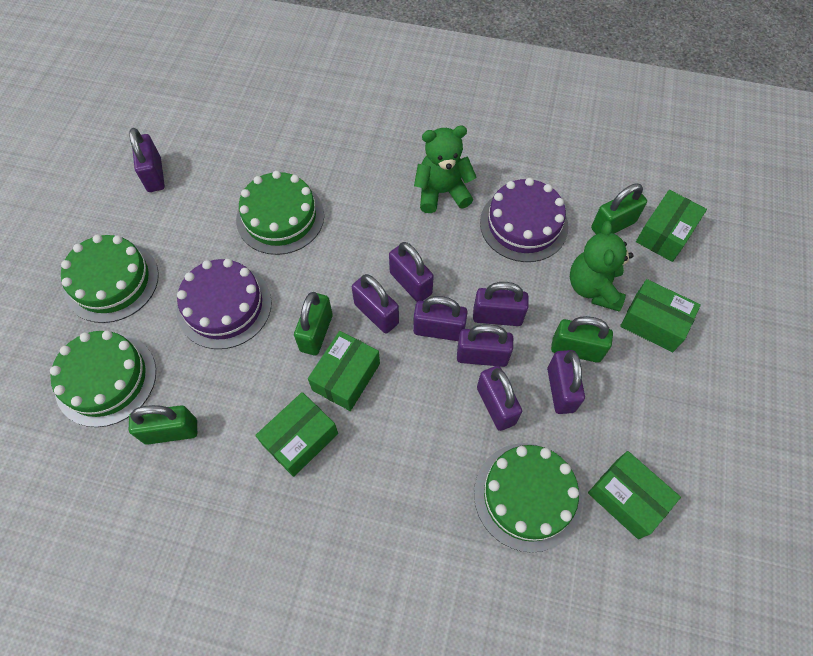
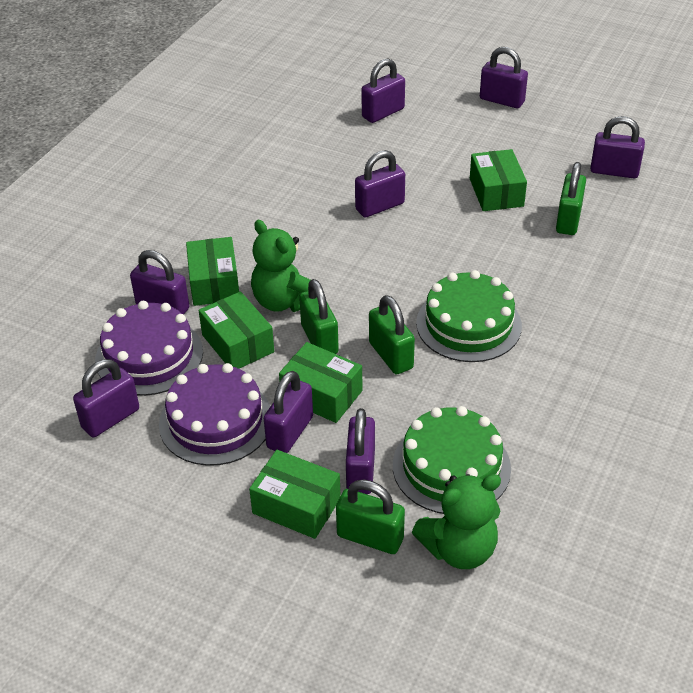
green cake: [50,331,156,427] [61,234,159,323] [236,171,324,255] [474,443,582,553] = 4 -> [393,406,511,514] [416,270,522,362] = 2

